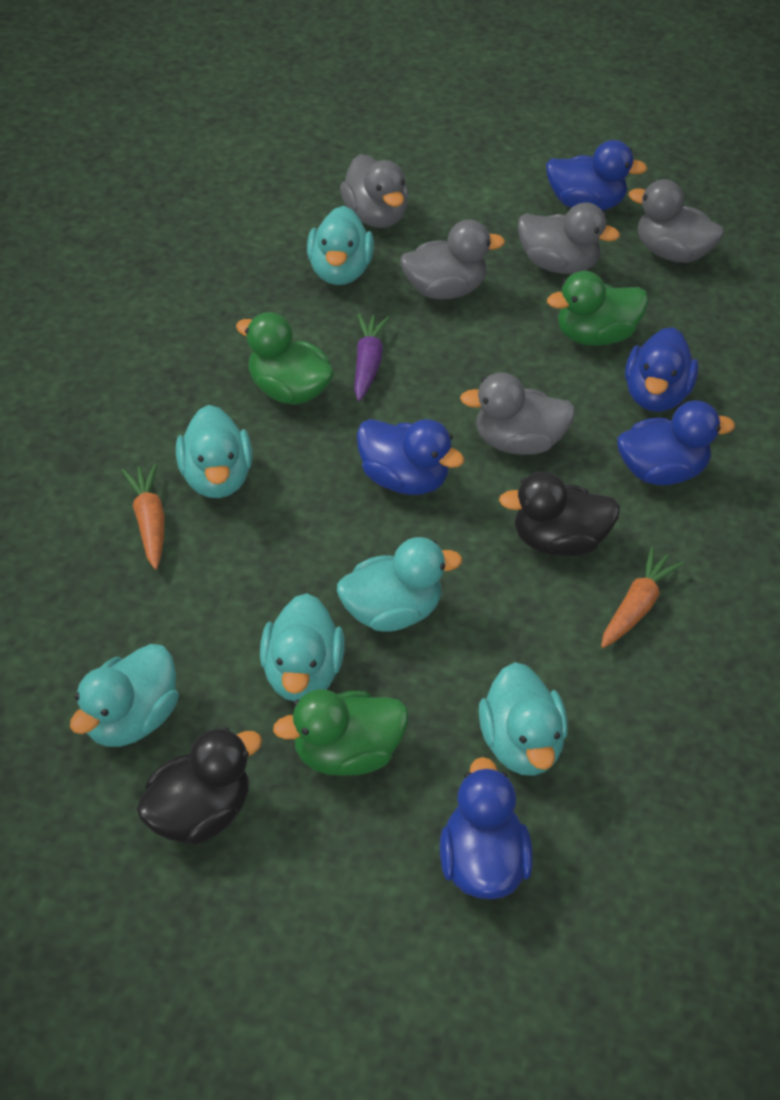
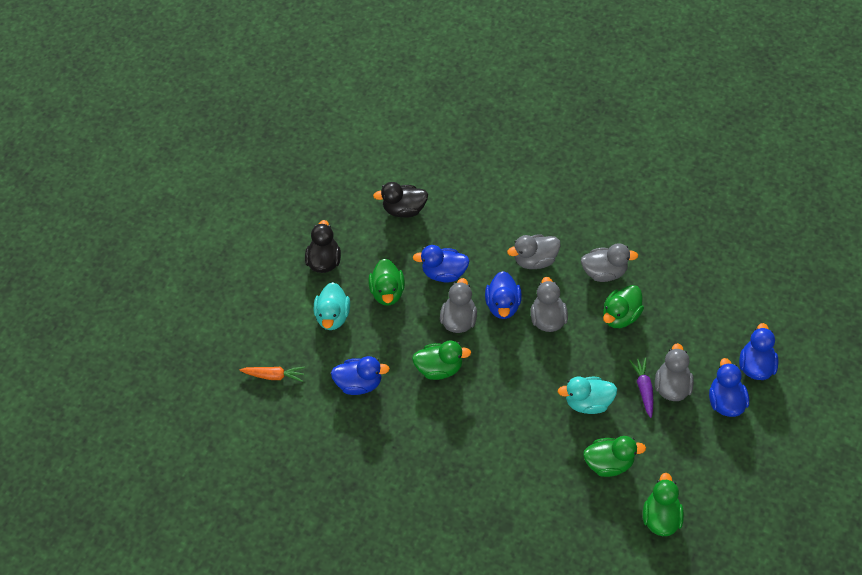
green duck: [236,312,334,405] [273,689,408,776] [547,271,648,346] = 3 -> [369,259,405,306] [412,340,471,380] [583,436,646,477] [603,285,644,328] [643,473,684,536] = 5
orange carrot: [121,464,165,570] [601,547,684,648] = 2 -> [239,367,305,382] = 1
turquoise duck: [70,644,179,747] [176,405,252,498] [260,593,345,701] [307,206,374,285] [337,537,462,632] [479,662,568,776] = 6 -> [314,282,350,330] [558,377,617,414] = 2

